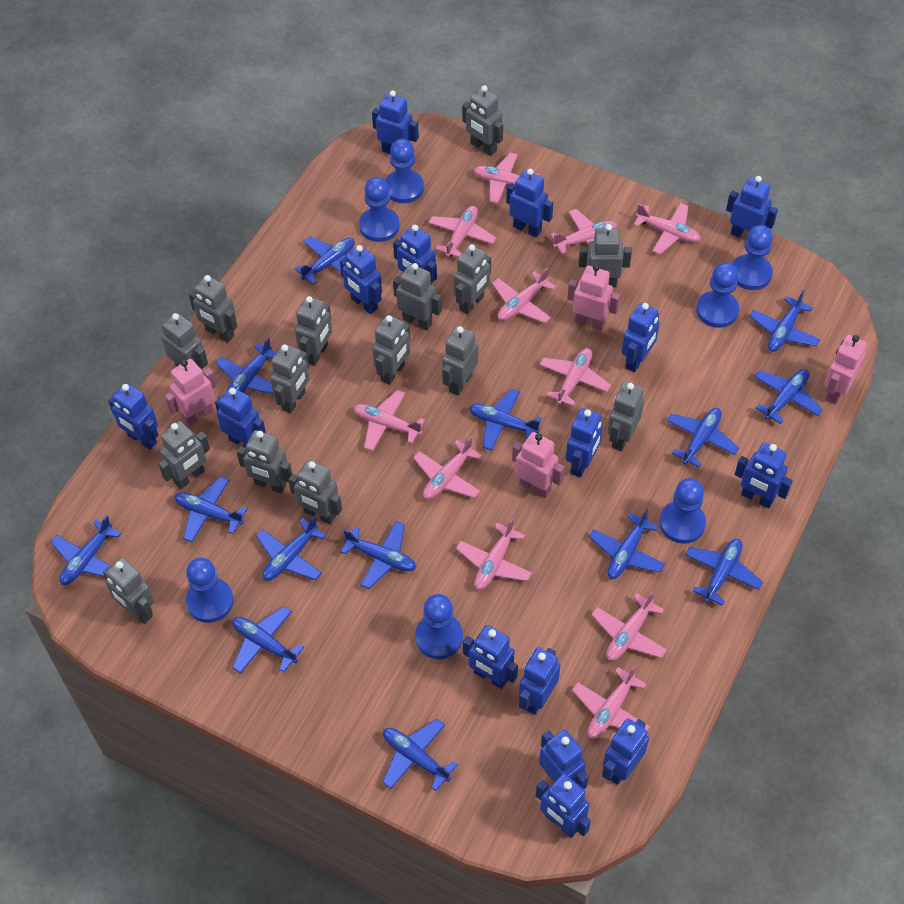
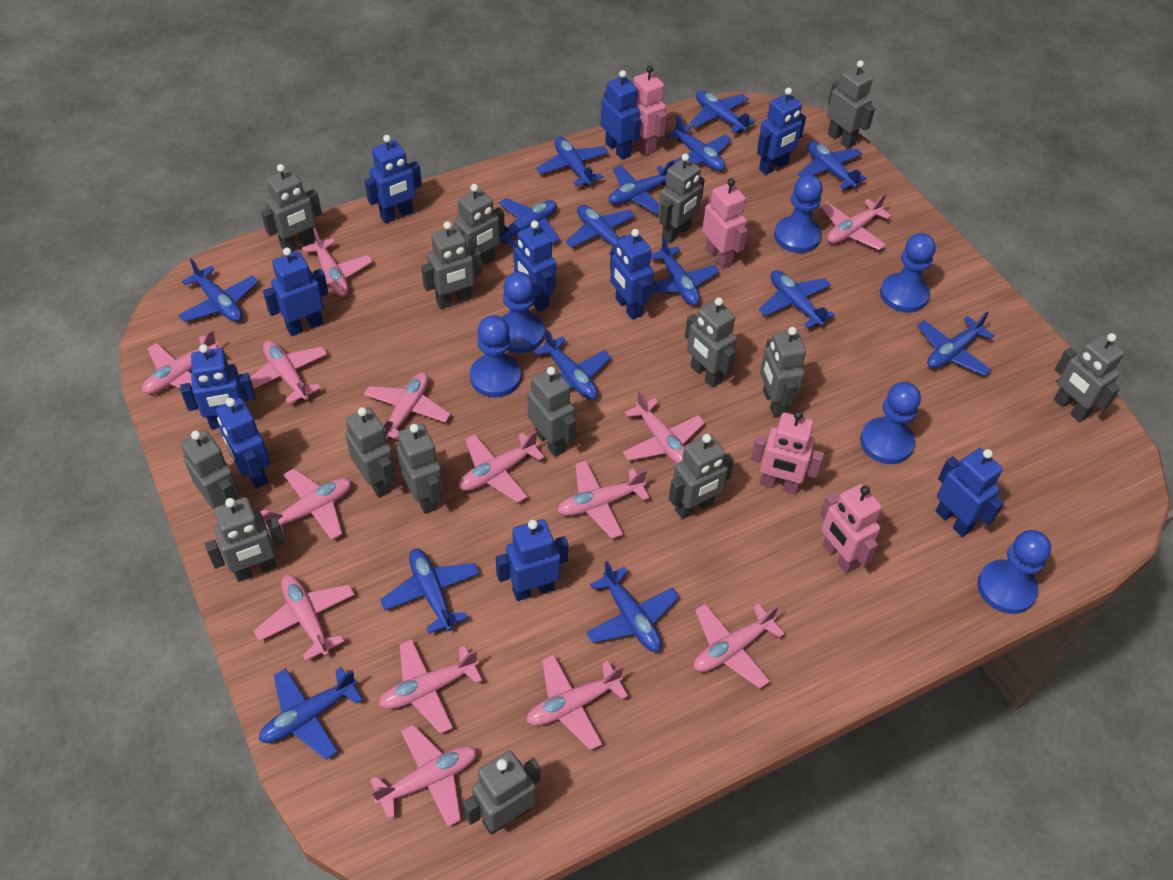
blue pawn: [186,558,234,623] [359,177,400,242] [385,139,424,203] [415,594,463,659] [659,478,706,544] [696,262,739,328] [732,225,773,290] = 7 -> [470,315,521,398] [501,272,545,353] [774,175,823,253] [860,382,921,464] [880,233,936,313] [977,530,1051,614] = 6
blue plane: [51,515,121,585] [174,476,248,542] [215,337,276,394] [232,606,304,674] [256,516,326,581] [294,236,355,285] [341,521,416,589] [382,719,458,791] [469,389,542,451] [589,509,665,579] [667,408,739,467] [685,539,763,606] [749,290,820,352] [754,369,823,424] = 14 -> [178,258,258,322] [259,667,363,760] [380,548,480,634] [499,198,560,247] [533,329,611,400] [536,137,609,187] [566,205,635,255] [586,561,679,652] [609,160,674,214] [651,236,719,306] [666,116,732,171] [690,90,755,134] [759,270,835,328] [798,141,867,189] [917,311,994,376] = 15
blue robot: [108,383,158,450] [215,387,266,448] [340,245,382,314] [372,90,419,154] [393,225,437,285] [463,625,518,689] [506,169,553,238] [519,647,561,715] [536,774,591,838] [539,730,589,789] [566,408,603,477] [602,718,649,785] [621,303,660,372] [726,176,778,238] [735,442,793,508] = 15 -> [180,344,255,429] [216,398,270,489] [263,248,329,336] [365,135,422,223] [496,519,568,601] [513,221,556,312] [601,70,641,160] [610,229,654,320] [757,88,806,175] [935,448,1004,537] = 10
pink plane: [354,390,425,451] [413,436,482,499] [429,206,496,257] [456,518,532,590] [474,153,540,204] [492,267,556,323] [539,348,611,407] [550,209,617,255] [572,665,650,739] [591,591,667,661] [634,203,701,254] = 11 -> [142,330,218,394] [250,340,328,404] [254,575,355,661] [261,469,351,540] [302,228,373,297] [364,372,451,440] [370,725,477,827] [379,639,482,734] [459,431,545,503] [526,654,628,750] [557,460,649,539] [622,390,705,464] [694,603,785,688] [821,193,891,250] = 14

